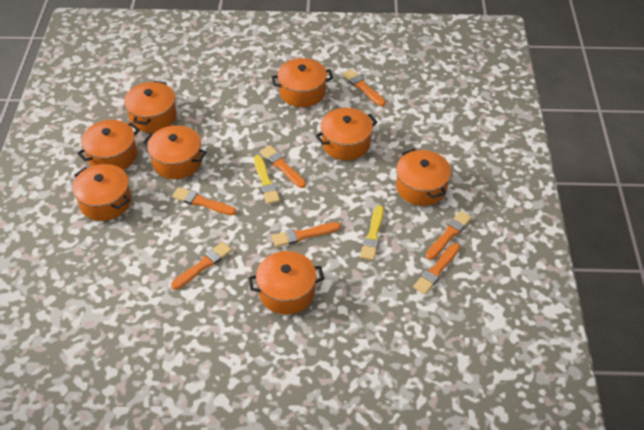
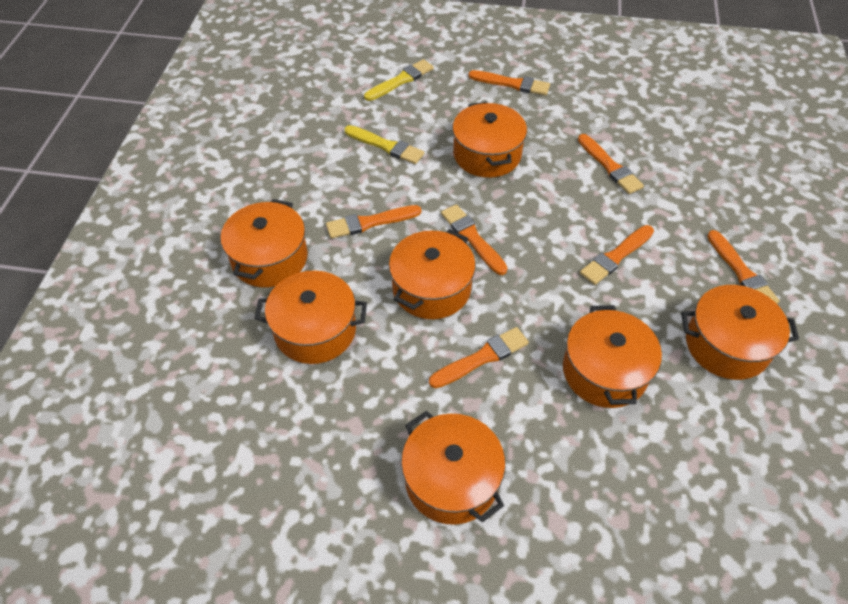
orange pot: [72,164,131,221] [77,120,140,170] [124,81,177,133] [143,125,207,179] [249,251,324,315] [272,58,333,107] [315,108,378,160] [396,149,451,206] = 8 -> [221,199,308,288] [254,270,367,364] [389,229,476,319] [401,411,505,525] [452,102,527,178] [563,305,662,408] [681,285,799,380] = 7

